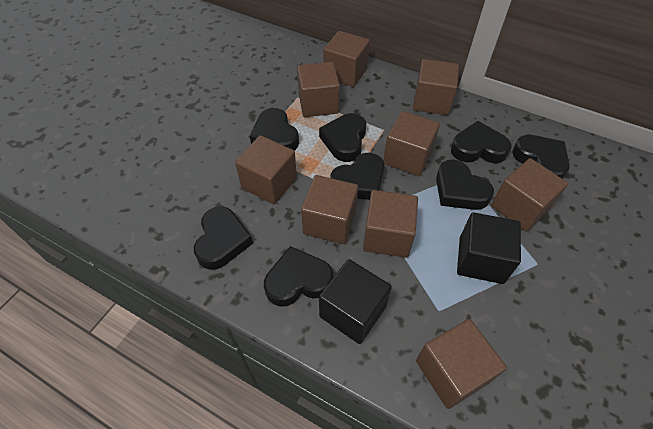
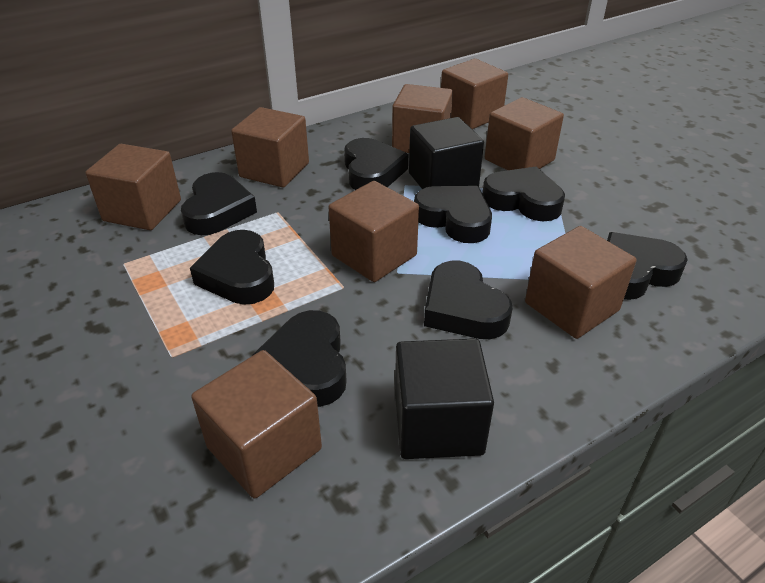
brown cube: [235,135,297,205] [297,62,340,117] [301,175,358,244] [324,31,370,87] [363,190,418,258] [383,111,440,176] [413,59,459,115] [416,319,507,409] [491,158,568,232] = 9 -> [85,144,181,230] [191,350,322,498] [231,107,309,188] [328,181,419,282] [392,84,453,153] [441,59,508,129] [485,97,564,170] [525,226,636,339] = 8

